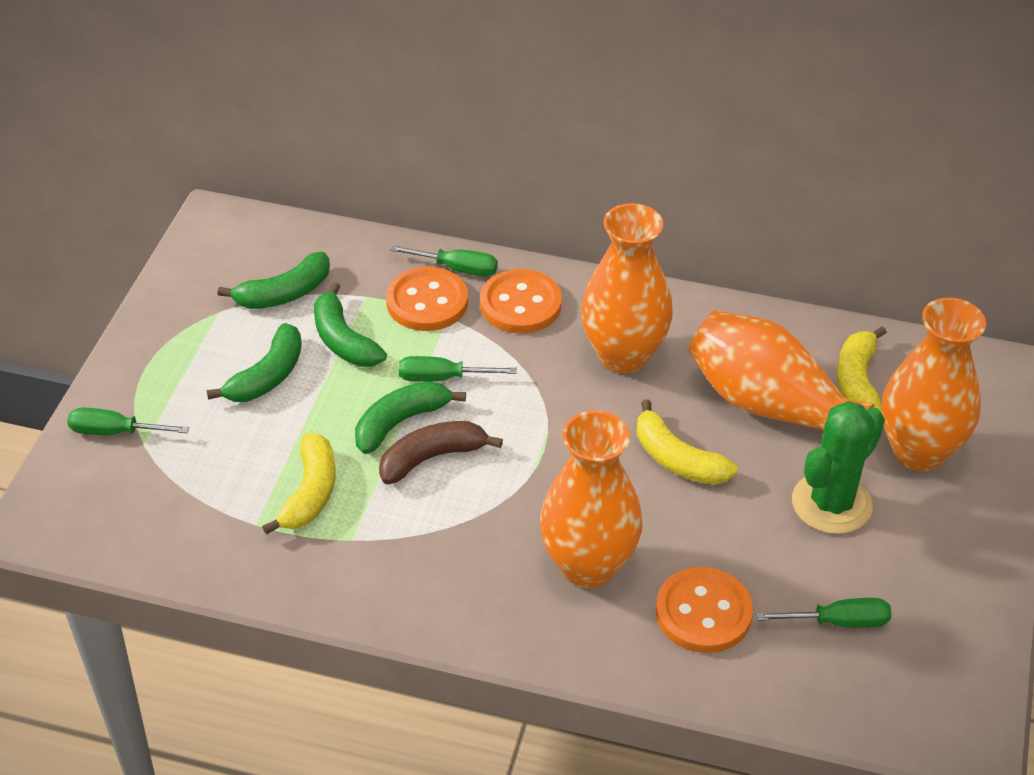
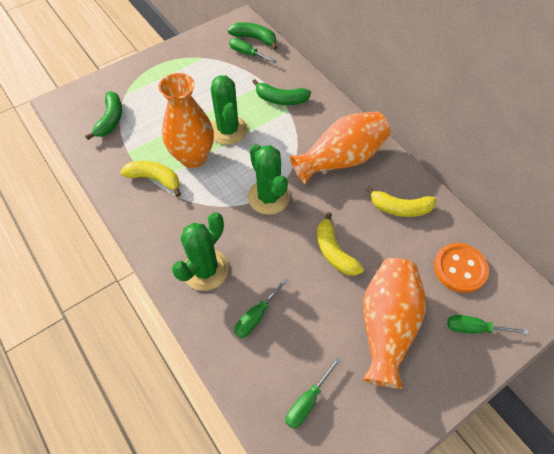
brown banana: [379,421,503,484] = 1 -> none = 0
green banana: [207,323,302,402] [218,251,330,309] [314,283,387,367] [355,381,466,454] = 4 -> [85,91,122,140] [228,22,278,49] [252,79,311,105] = 3
green cactus: [792,401,885,534] = 1 -> [172,212,229,291] [211,75,248,145] [248,144,290,215] = 3
orange button: [386,267,468,331] [480,269,562,333] [656,567,753,653] = 3 -> [434,243,489,293] = 1
orange vase: [540,410,643,588] [581,203,673,374] [688,310,875,431] [882,298,986,471] = 4 -> [158,73,214,168] [290,111,391,184] [362,258,426,389] = 3

